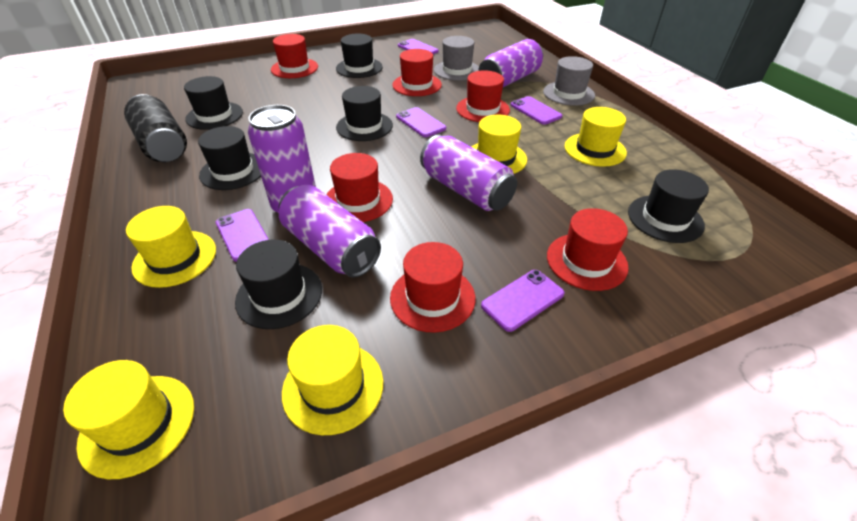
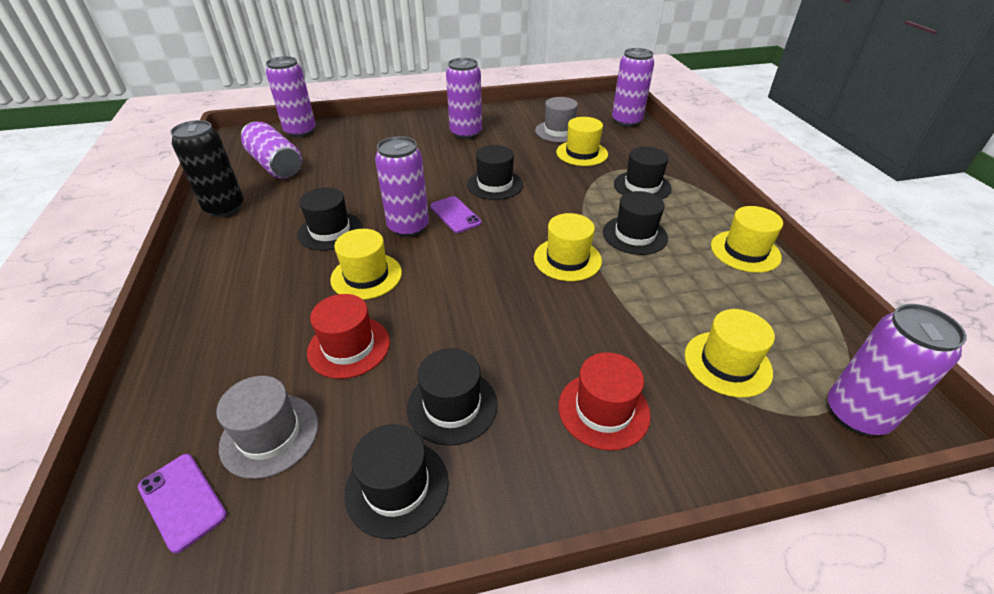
purple can: [248,105,316,213] [279,185,381,277] [420,134,517,211] [478,39,543,87] = 4 -> [241,121,302,179] [266,56,316,138] [375,136,429,237] [446,58,482,139] [612,48,654,127] [828,304,967,436] = 6
purple phone: [216,209,269,262] [396,107,446,137] [398,39,438,54] [481,270,565,332] [510,96,562,125] = 5 -> [138,454,227,553] [430,196,482,233] = 2
red hat: [271,34,318,78] [326,153,393,222] [390,242,476,333] [392,49,442,96] [456,70,510,122] [547,208,629,291] = 6 -> [307,294,390,379] [558,352,651,451] = 2

